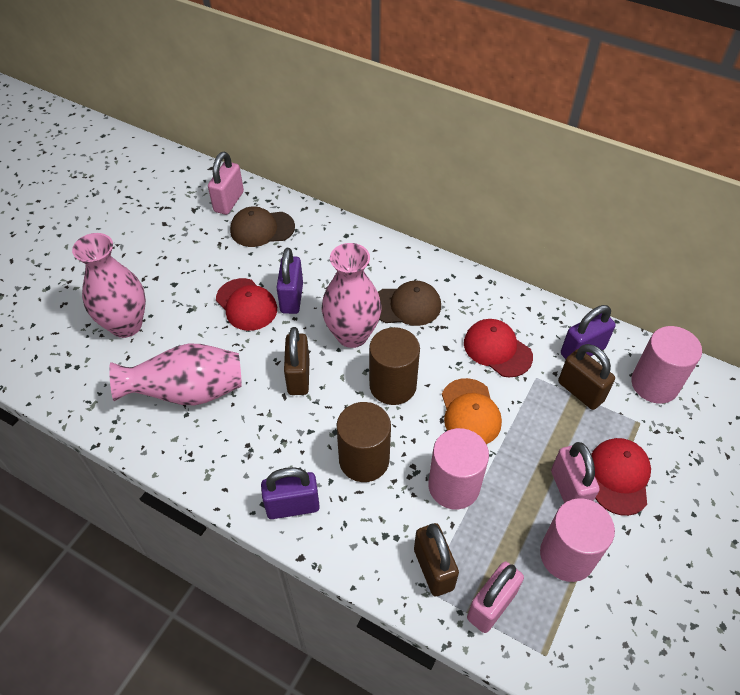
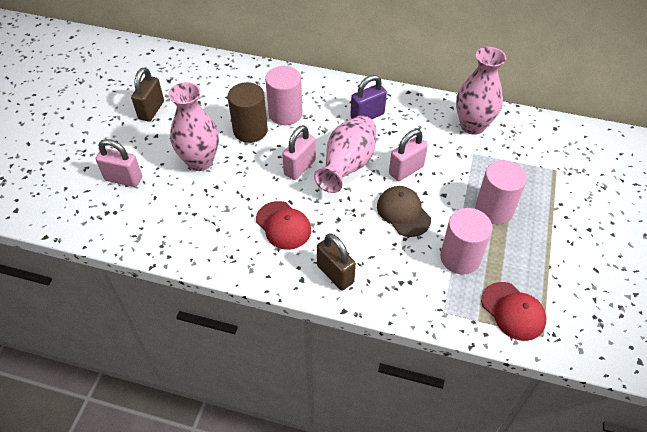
brown cap: [230,206,295,247] [378,281,441,326] = 2 -> [377,186,431,237] = 1
brown cylinder: [337,402,391,482] [369,327,420,405] = 2 -> [228,82,268,143] = 1
brown padlock: [284,327,310,395] [414,523,459,596] [558,344,615,410] = 3 -> [131,67,164,121] [317,233,356,290] = 2
orange cap: [442,378,502,444] = 1 -> none = 0
purple padlock: [261,467,320,519] [276,248,303,314] [561,305,616,359] = 3 -> [350,75,387,119] = 1
red cap: [216,278,277,331] [464,319,533,377] [591,438,651,516] = 3 -> [256,201,311,250] [481,282,546,341] = 2

